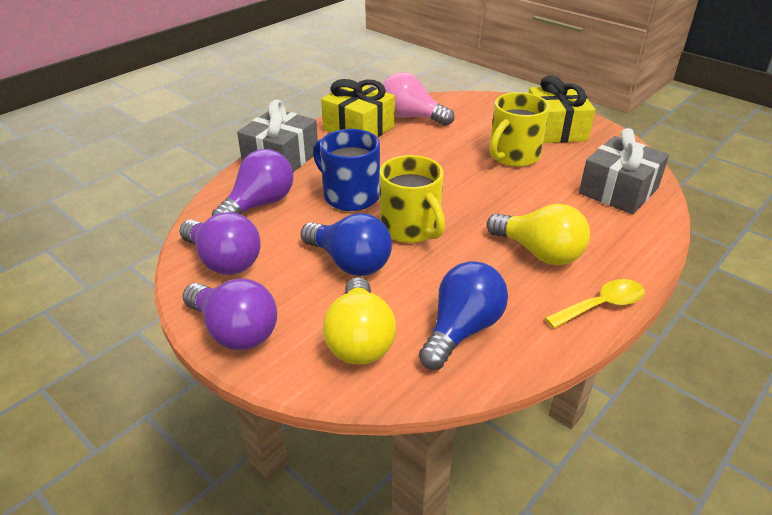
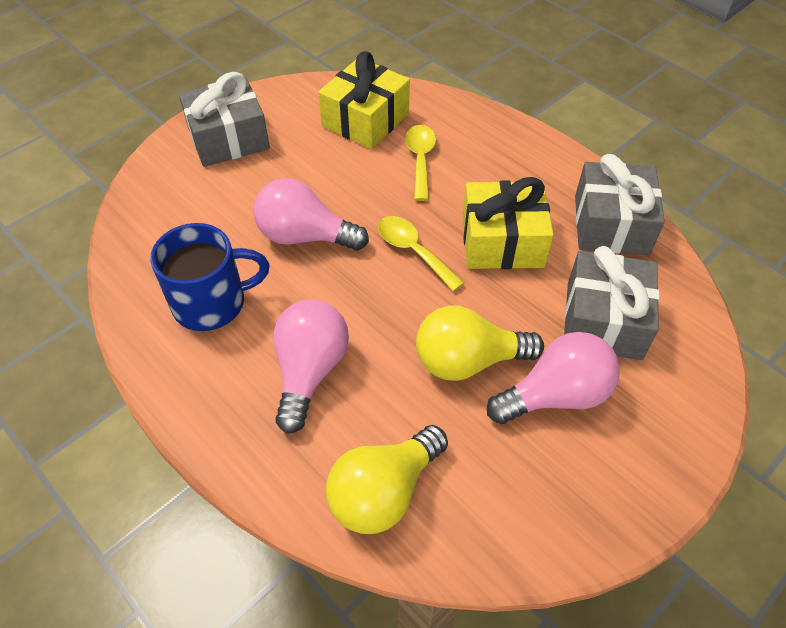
blue light bulb: [301,213,392,276] [419,261,508,370] = 2 -> none = 0
grey gift: [237,99,318,172] [579,128,669,214] = 2 -> [179,72,270,167] [564,246,660,360] [575,154,665,255] = 3
pink light bulb: [382,72,454,126] = 1 -> [254,178,369,251] [273,300,349,434] [487,332,620,424] = 3
purple light bulb: [180,212,260,275] [182,279,277,350] [212,149,293,216] = 3 -> none = 0
yellow mug: [379,155,445,243] [489,92,550,167] = 2 -> none = 0
yellow spoon: [545,279,645,328] = 1 -> [378,216,464,292] [405,125,436,201] = 2

